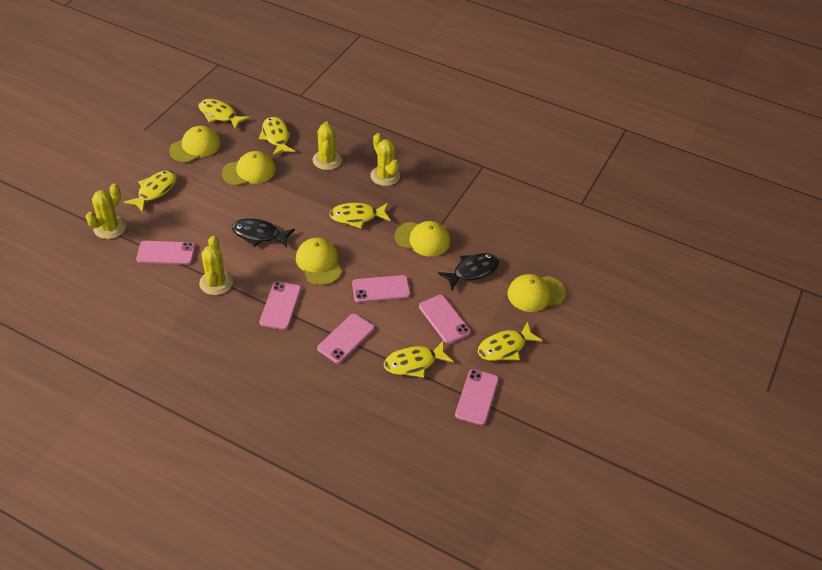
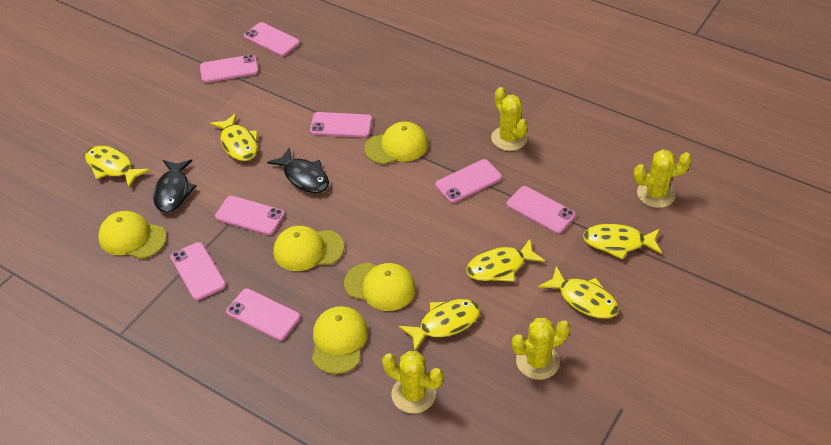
pink phone: [136,241,195,265] [260,281,301,330] [317,314,375,364] [352,275,410,303] [419,295,471,344] [455,369,499,425] = 6 -> [170,242,226,300] [200,54,259,83] [215,196,285,235] [226,288,301,341] [244,22,300,57] [310,112,372,138] [435,159,502,203] [506,186,576,234] = 8

